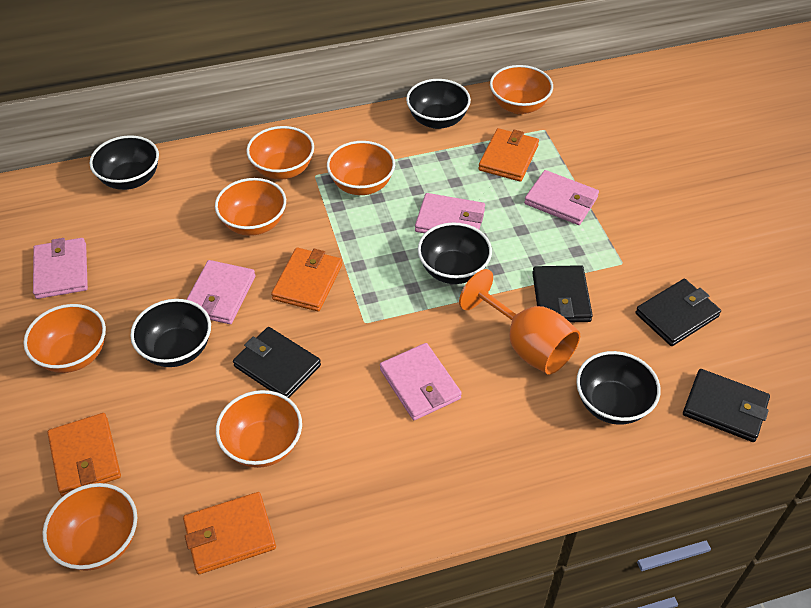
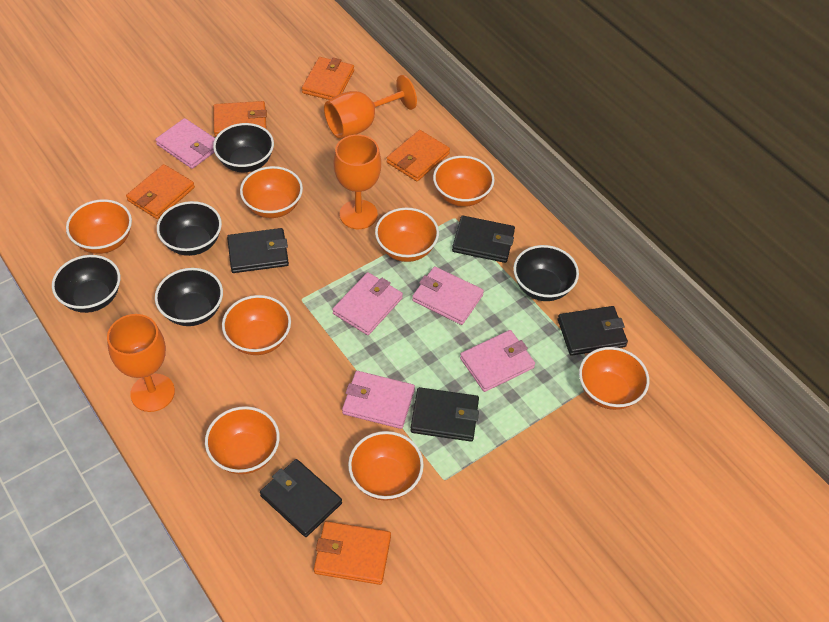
black wallet: [233,327,321,398] [532,265,593,322] [635,279,721,346] [683,369,770,442] = 4 -> [227,228,289,273] [260,459,342,537] [410,387,479,442] [452,216,515,263] [558,306,628,356] = 5
orange bowl: [24,304,106,373] [42,483,137,571] [215,178,286,236] [216,390,302,468] [247,126,314,180] [327,141,395,195] [490,65,553,114] = 7 -> [66,199,132,254] [205,406,280,474] [222,295,291,355] [240,166,303,218] [348,431,424,501] [375,208,439,262] [433,156,494,207] [579,347,649,410] = 8
orange goblet: [459,269,580,375] = 1 -> [107,314,175,412] [324,75,417,139] [334,135,381,229] = 3
orange wallet: [47,413,121,497] [183,492,276,574] [271,248,342,312] [478,128,539,182] = 4 -> [126,164,195,219] [213,101,267,137] [302,57,354,100] [314,521,391,585] [387,130,450,181] = 5

